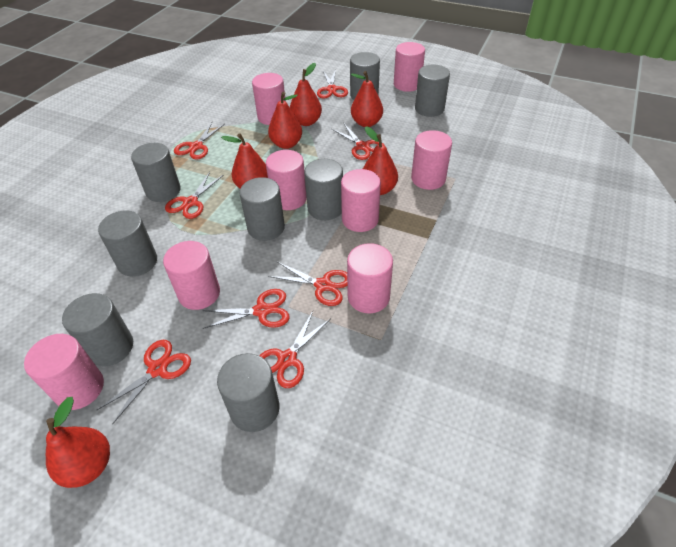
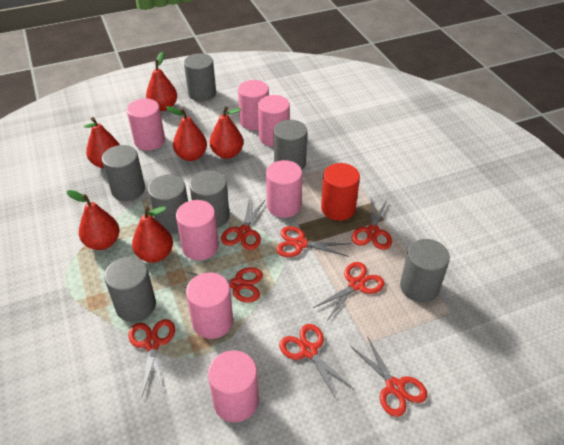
grey cylinder: [62,293,133,367] [98,210,157,276] [131,143,181,202] [217,353,280,432] [239,177,285,241] [304,159,343,220] [350,52,380,100] [415,65,450,117] = 8 -> [102,145,145,201] [104,257,156,322] [148,175,188,233] [184,53,216,102] [189,171,230,228] [274,120,307,170] [400,239,450,303] = 7
pink cylinder: [24,334,104,410] [163,241,220,310] [252,73,286,125] [266,150,307,210] [341,169,381,232] [347,243,393,314] [394,42,425,92] [411,130,452,190] = 8 -> [127,98,165,151] [176,200,219,260] [186,272,233,339] [208,350,259,422] [238,80,269,130] [258,95,290,147] [266,160,302,218] = 7
red cylinder: none = 0 -> [321,163,360,221] = 1

